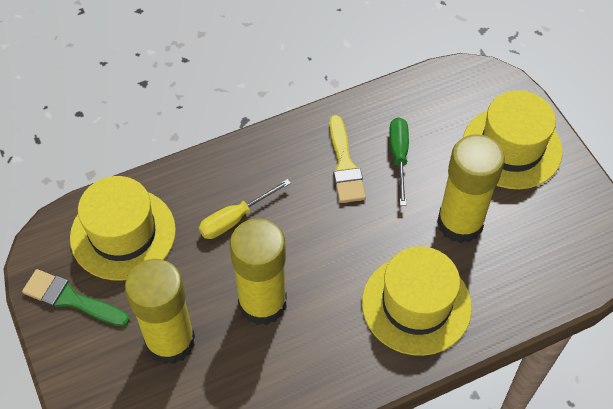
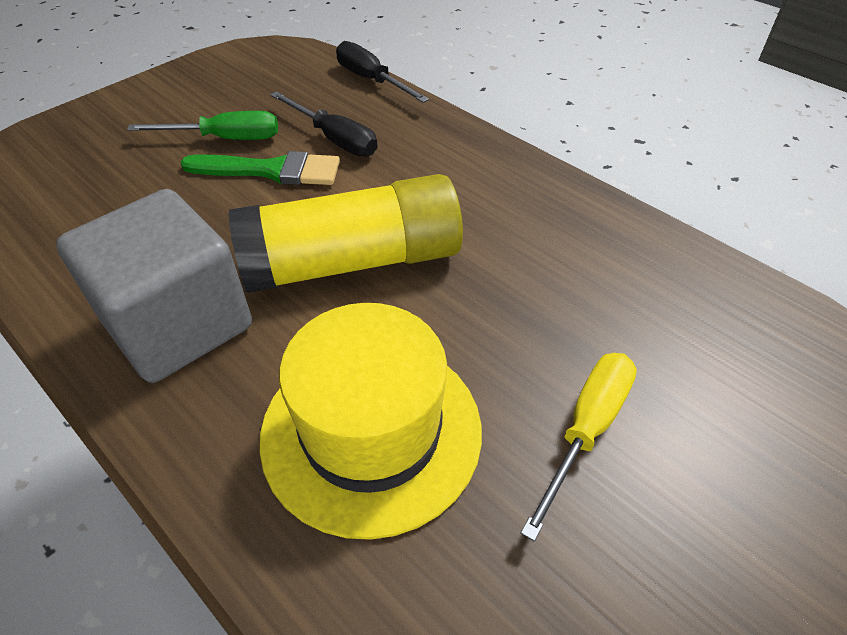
black screwdriver: none = 0 -> [270,91,377,157] [336,41,429,103] = 2
grey cube: none = 0 -> [56,189,252,383] = 1
yellow brush: [329,115,366,203] = 1 -> none = 0
yellow glue stick: [125,259,195,364] [230,218,287,325] [437,134,505,243] = 3 -> [228,174,463,293] = 1
yellow hat: [70,176,176,280] [362,246,472,356] [463,90,563,189] = 3 -> [259,303,482,540] = 1

